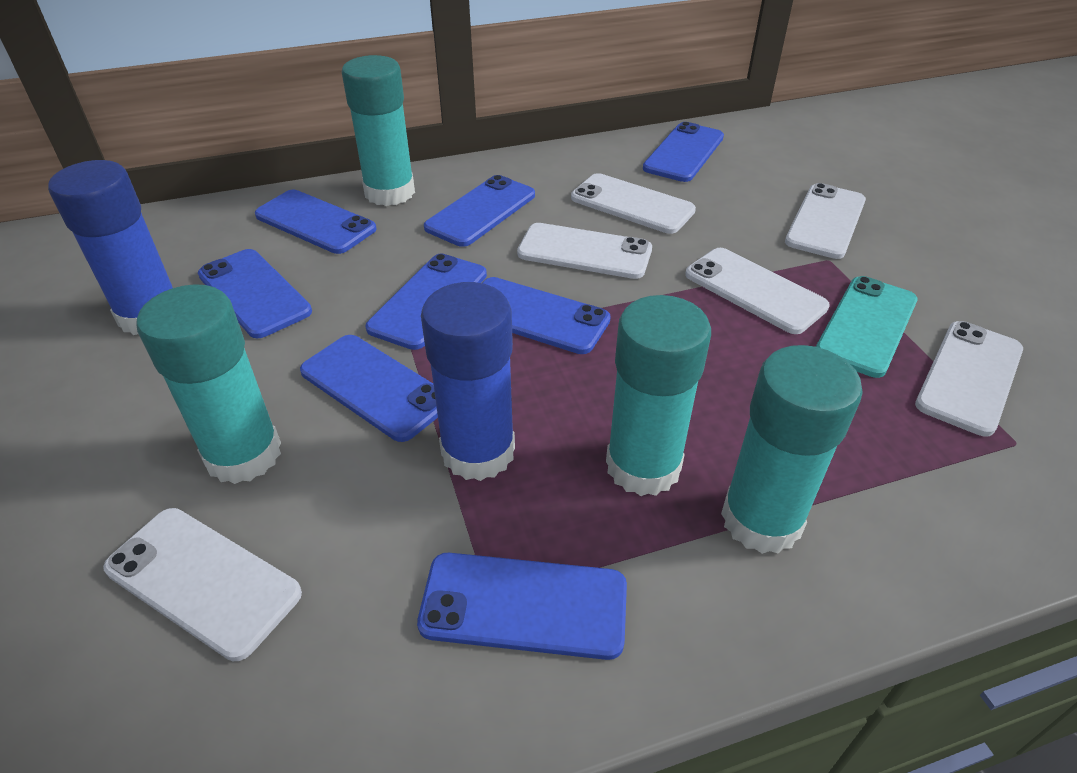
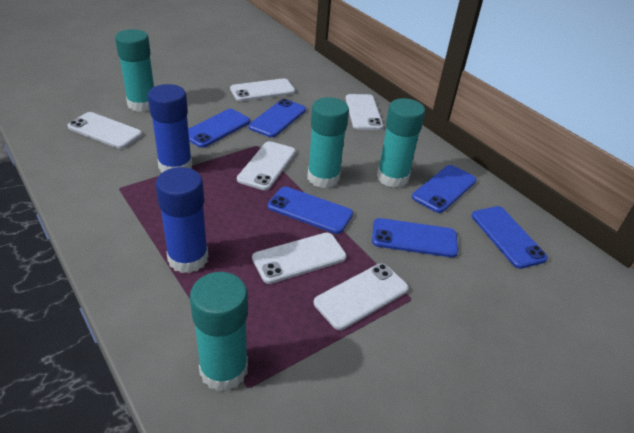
blue phone: [198,249,312,338] [255,190,376,254] [300,335,438,442] [366,253,487,350] [417,553,627,660] [424,175,535,247] [482,277,611,354] [643,122,724,182] = 8 -> [188,109,250,148] [249,99,306,137] [268,187,353,234] [372,218,458,258] [412,165,477,213] [472,206,548,269] = 6
turquoise phone: [816,276,918,378] = 1 -> none = 0

